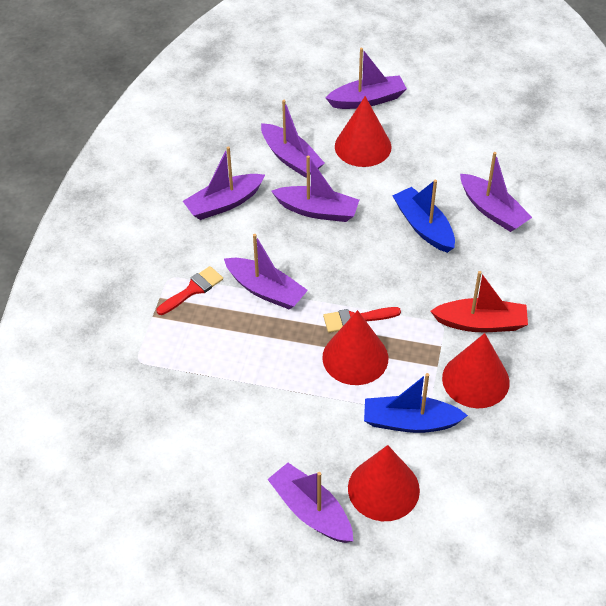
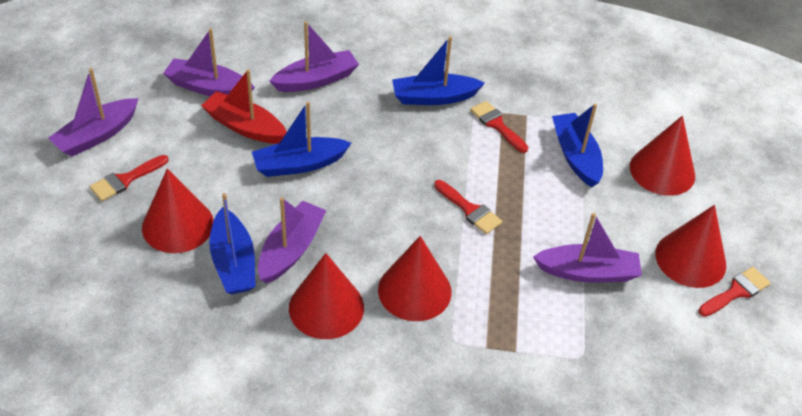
blue boat: [364,373,468,433] [392,180,455,253] = 2 -> [209,193,256,294] [252,102,351,177] [392,36,485,105] [552,104,603,187] = 4
purple boat: [183,146,265,220] [224,234,308,310] [261,100,325,178] [267,463,353,543] [271,155,359,222] [326,48,407,109] [460,152,532,232] = 7 -> [48,68,139,156] [163,28,255,96] [258,197,326,283] [269,21,359,92] [533,213,642,283] = 5
red brush: [157,266,223,315] [323,307,401,333] = 2 -> [90,155,169,201] [434,180,502,234] [470,101,528,153] [698,267,771,317] = 4
red cone: [322,310,388,385] [335,96,392,167] [348,445,420,521] [442,333,510,408] = 4 -> [142,168,214,253] [289,253,364,339] [378,236,452,321] [630,116,695,196] [655,205,726,288] = 5

